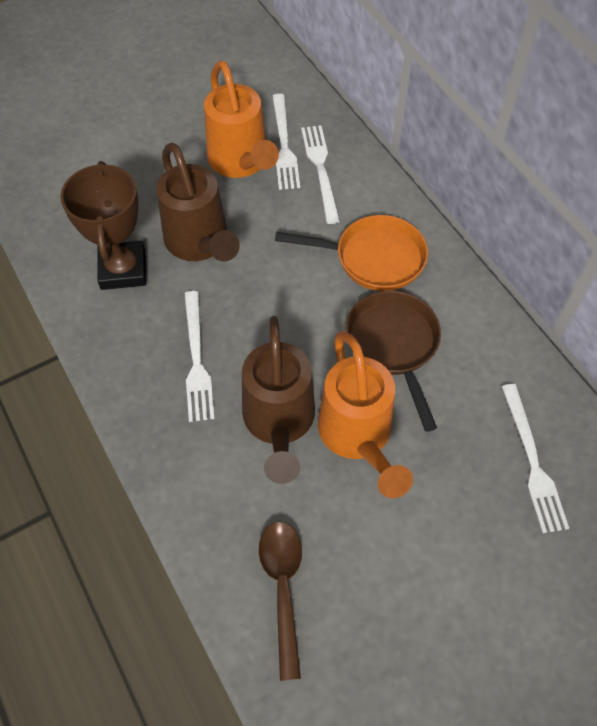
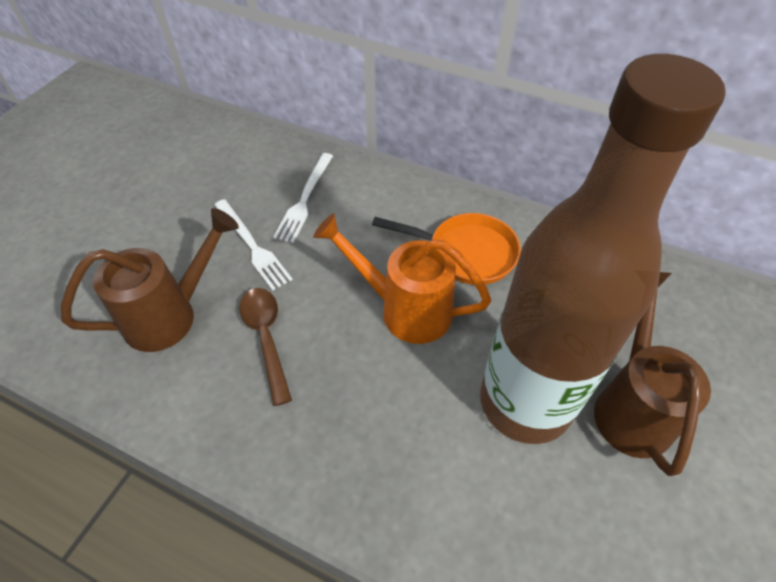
brown bottle: none = 0 -> [480,54,726,444] = 1
brown pan: [345,291,441,432] = 1 -> none = 0
brown trophy: [60,161,146,290] = 1 -> none = 0
orange watering can: [204,60,279,178] [318,331,413,498] = 2 -> [313,213,491,344] = 1
white fork: [184,291,215,422] [272,94,300,190] [301,125,340,224] [501,384,569,533] = 4 -> [214,199,293,291] [273,153,333,243] = 2

